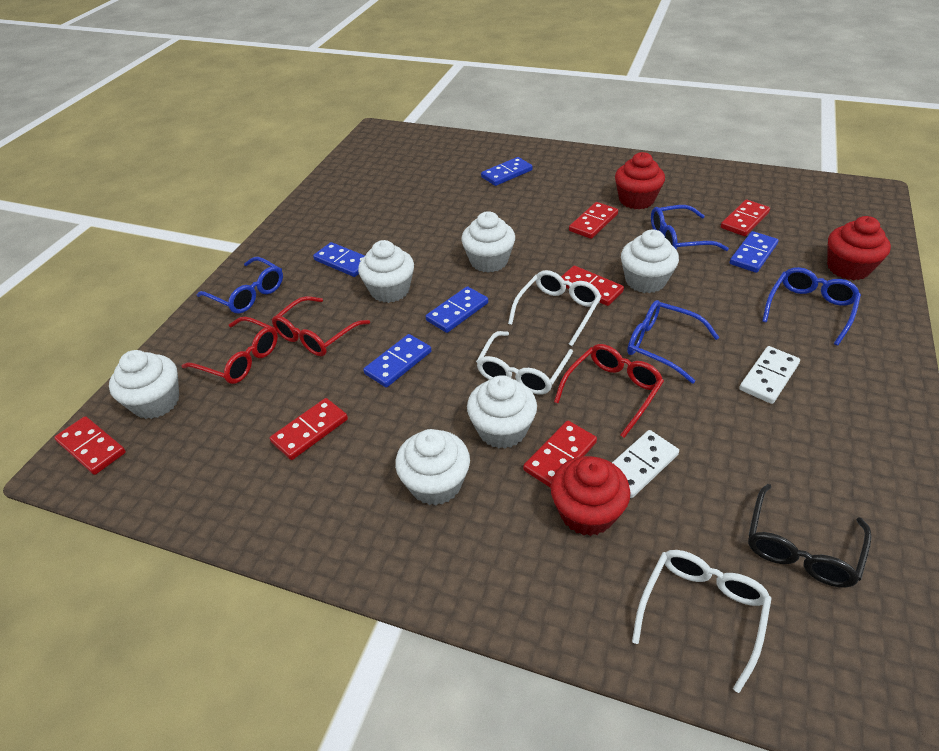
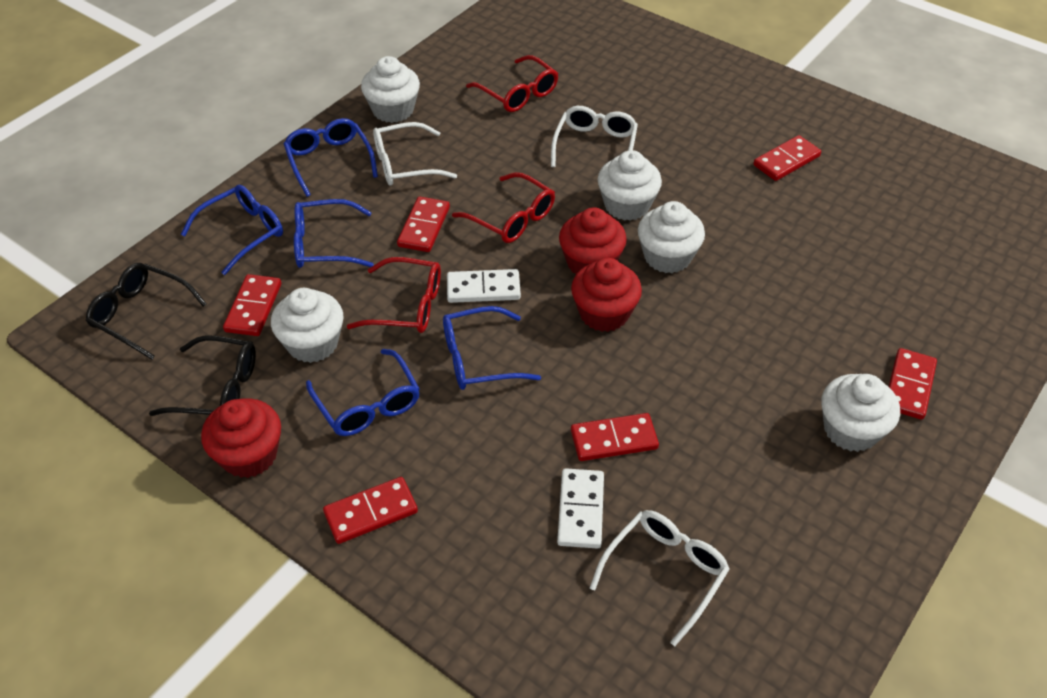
black glasses: [748,484,872,587] = 1 -> [86,263,207,360] [149,335,256,416] = 2
blue domino: [313,242,365,277] [363,334,431,387] [426,286,488,333] [481,157,533,186] [729,231,779,273] = 5 -> none = 0
blue glasses: [197,257,283,314] [627,300,720,384] [651,205,729,251] [762,267,861,346] = 4 -> [181,185,283,275] [284,118,378,197] [294,199,374,268] [306,349,420,436] [443,306,541,390] = 5
white cupcake: [109,350,179,419] [358,240,414,303] [395,429,470,505] [462,211,515,273] [467,375,537,449] [621,229,679,293] = 6 -> [271,288,343,363] [361,56,420,123] [597,150,662,221] [638,201,705,273] [821,374,900,452] = 5

